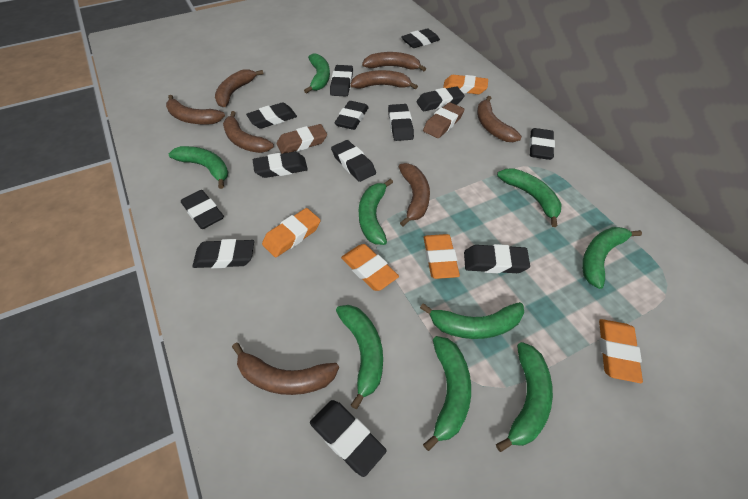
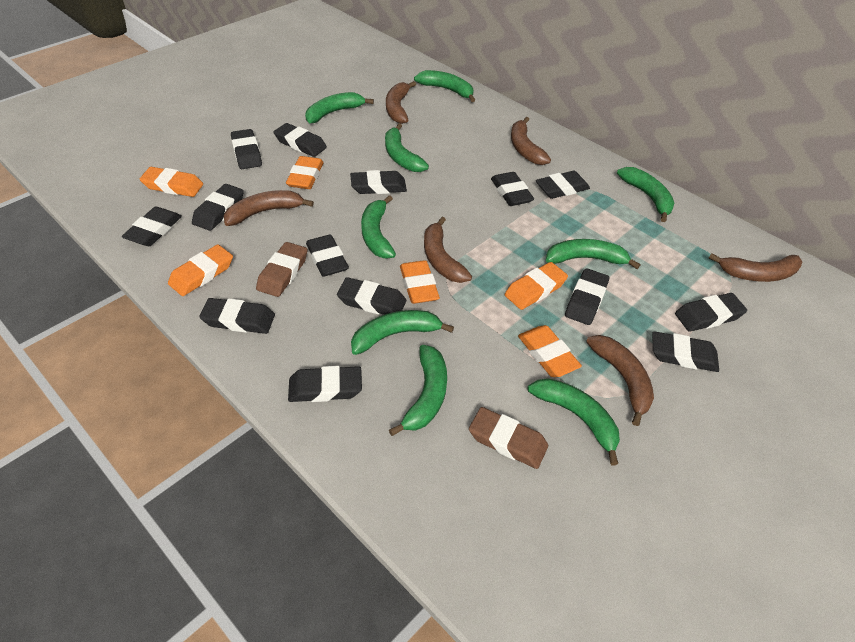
black eraser: [181,190,224,229] [192,239,254,268] [246,102,297,129] [253,152,308,178] [310,400,387,477] [330,65,353,96] [331,140,376,182] [334,101,369,130] [388,104,414,141] [401,28,440,48] [416,86,465,111] [464,244,530,273] [529,128,555,160] = 13 -> [122,207,182,246] [192,184,244,231] [199,298,275,334] [231,129,262,169] [274,123,327,157] [288,366,362,402] [306,235,349,276] [337,277,406,315] [350,170,407,194] [491,172,534,206] [536,171,590,199] [565,268,609,325] [652,331,719,372] [675,293,747,332] = 14
brown banana: [166,95,225,125] [215,69,264,107] [223,111,274,153] [232,343,339,395] [350,70,418,89] [362,52,426,71] [399,163,430,226] [477,96,522,142] = 8 -> [224,190,314,226] [386,81,416,124] [424,217,472,283] [511,117,551,165] [586,335,654,426] [708,253,802,282] = 6
orange eraser: [262,208,321,257] [341,244,399,291] [424,234,460,279] [443,75,488,94] [599,319,643,383] = 5 -> [140,167,203,197] [168,244,233,296] [286,156,323,189] [400,260,440,304] [505,262,568,310] [518,325,582,377] = 6

